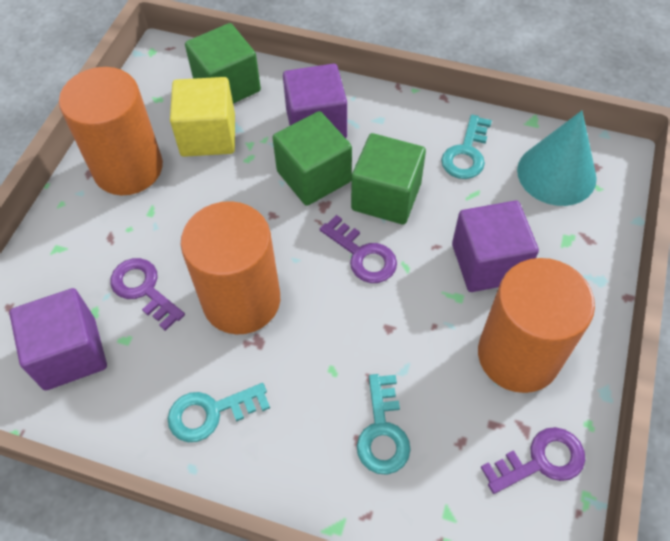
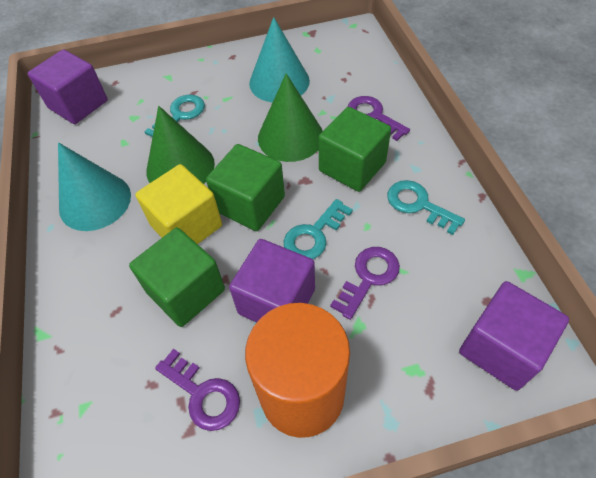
green cone: none = 0 -> [146,106,215,184] [258,73,323,162] = 2
orange cylinder: [59,67,163,195] [181,201,280,334] [478,258,595,393] = 3 -> [245,303,350,438] = 1
turquoise cone: [517,111,597,206] = 1 -> [58,142,131,231] [249,17,310,103] = 2

